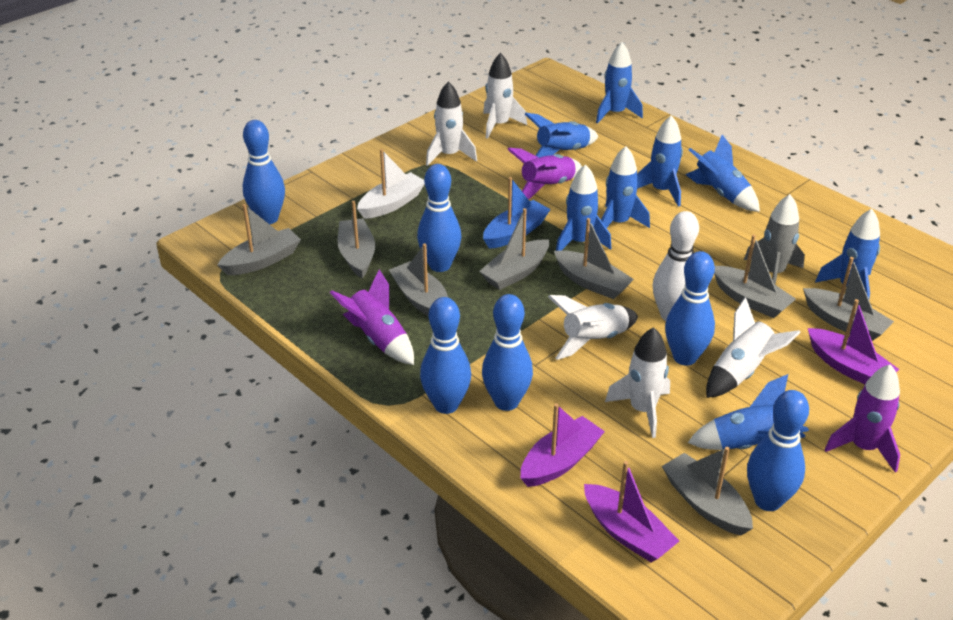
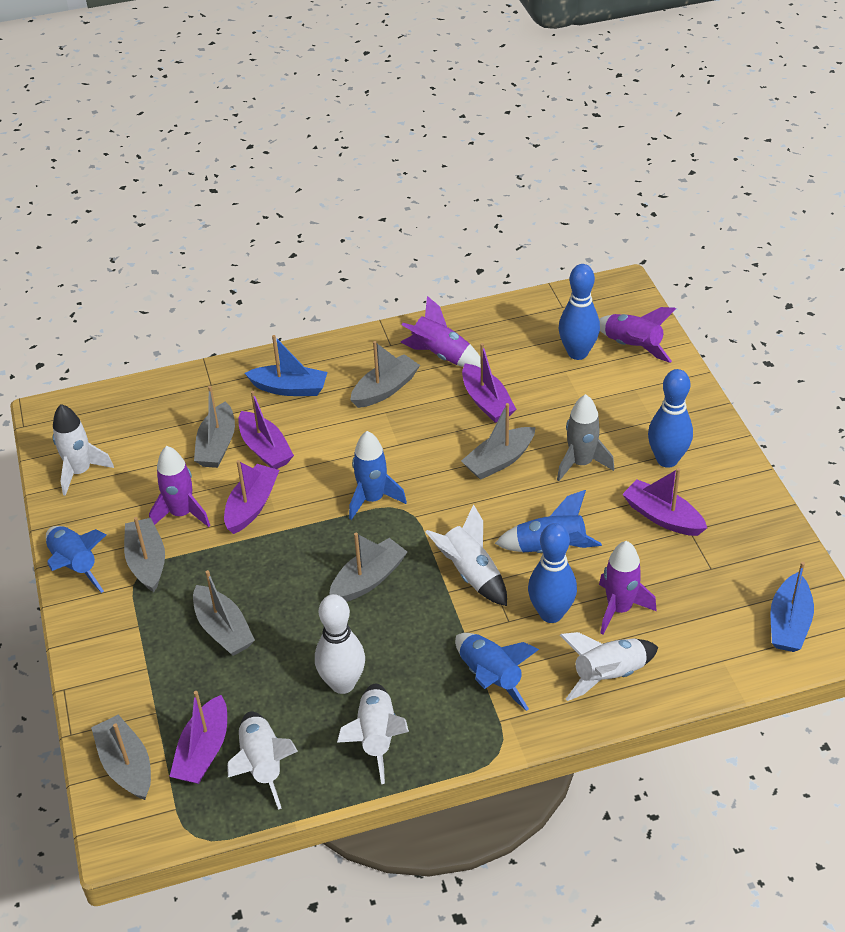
blue boat: [483,177,551,249] = 1 -> [245,335,328,396] [770,562,814,652] = 2
blue bowling pin: [243,120,285,224] [417,164,461,272] [420,297,471,414] [482,294,533,411] [665,251,715,366] [747,390,809,511] = 6 -> [528,523,577,623] [559,264,600,360] [648,369,693,468] = 3
blue rocket: [525,113,598,158] [556,164,611,251] [596,42,643,124] [601,146,650,228] [637,115,683,207] [685,135,760,212] [688,374,809,450] [815,209,880,298] = 8 -> [46,526,107,593] [349,431,407,520] [455,633,539,711] [495,490,602,553] = 4
grey boat: [218,204,301,275] [337,201,375,278] [389,243,448,316] [479,208,549,290] [554,218,634,299] [662,447,753,535] [714,234,796,318] [803,257,894,341] = 8 -> [91,714,151,800] [124,517,165,592] [193,570,255,656] [194,386,235,468] [329,533,407,602] [350,341,420,408] [461,403,535,480] = 7
purple boat: [521,403,605,487] [584,461,679,562] [808,299,900,385] = 3 -> [169,691,227,784] [224,460,279,534] [238,391,294,469] [462,343,516,423] [622,468,707,536] = 5
purple rocket: [329,269,414,365] [507,148,582,199] [824,364,900,473] = 3 -> [149,446,210,527] [400,296,481,368] [599,307,676,363] [599,541,657,634] = 4
white boat: [357,149,425,219] = 1 -> none = 0

